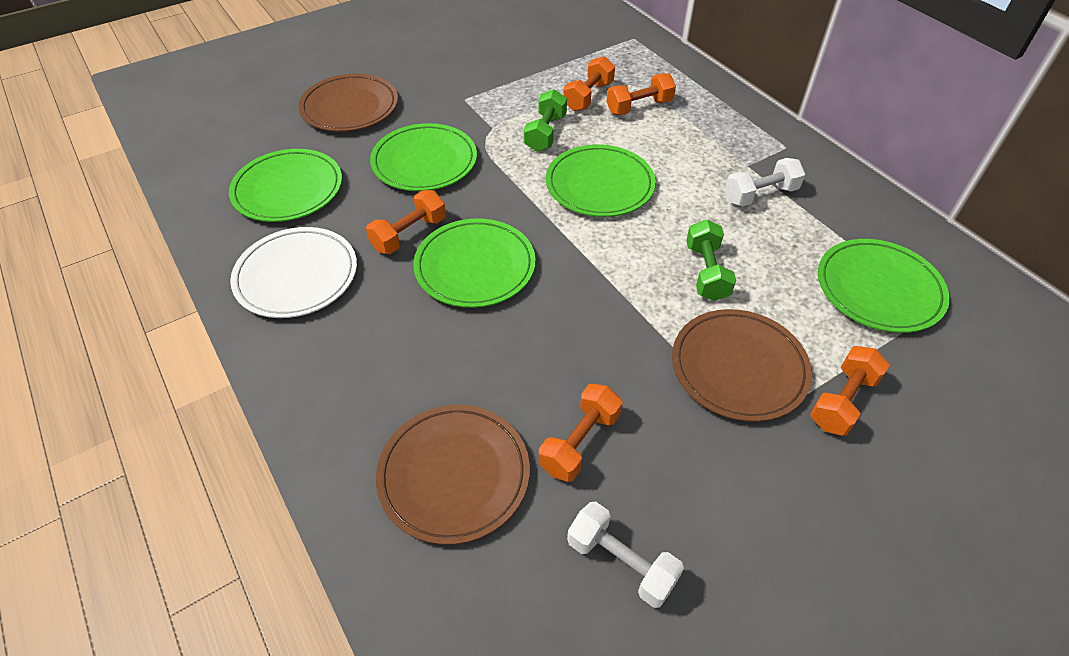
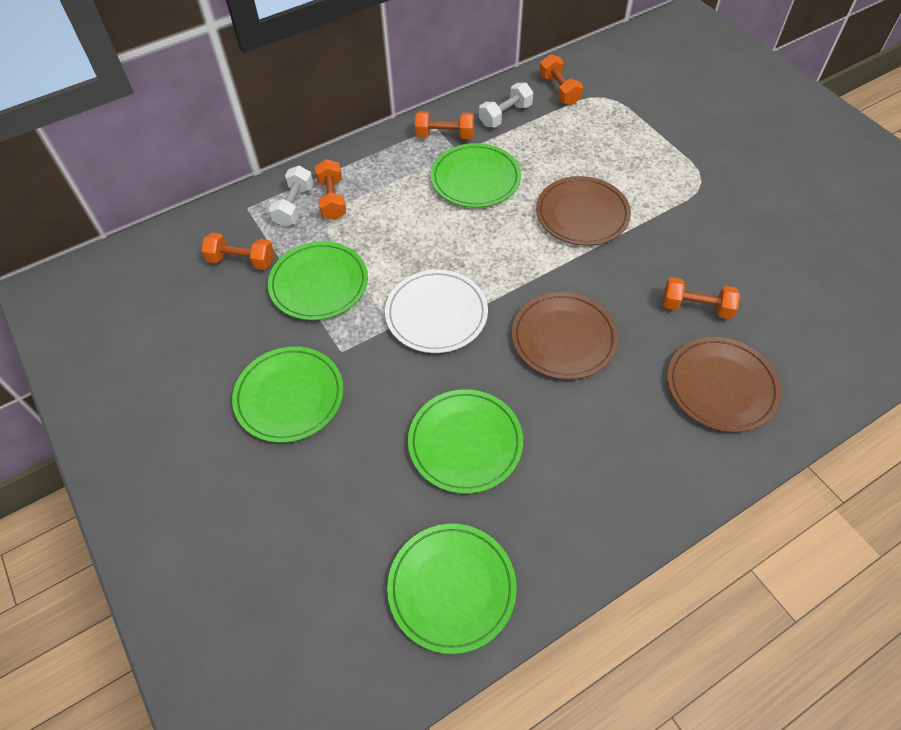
green dumbbell: [524,89,567,152] [686,219,736,301] = 2 -> none = 0

